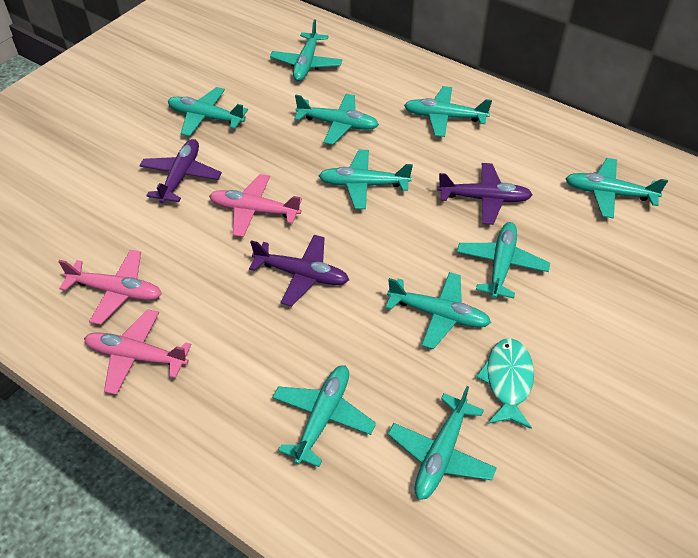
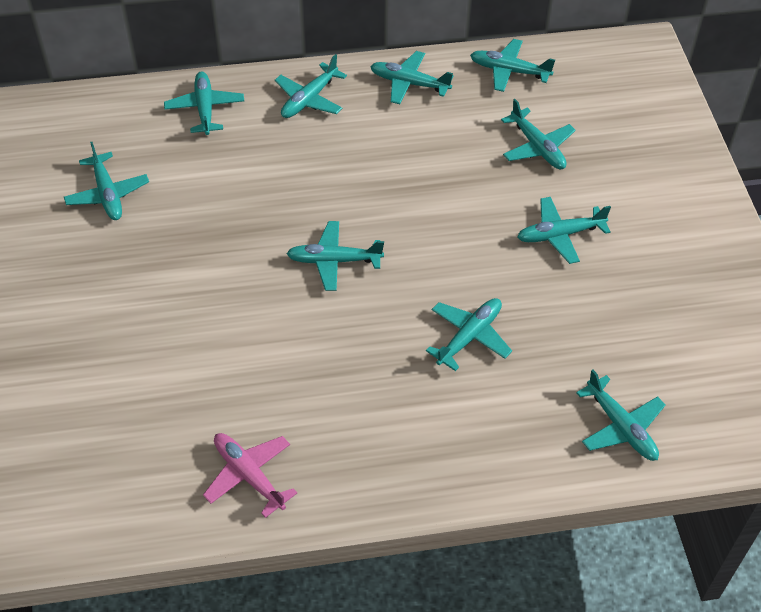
pink plane: [58,250,162,325] [84,309,192,395] [209,174,302,237] = 3 -> [203,433,297,518] = 1
purple plane: [139,139,222,203] [249,235,349,306] [437,163,533,225] = 3 -> none = 0
turquoise fish: [476,338,534,429] = 1 -> none = 0

